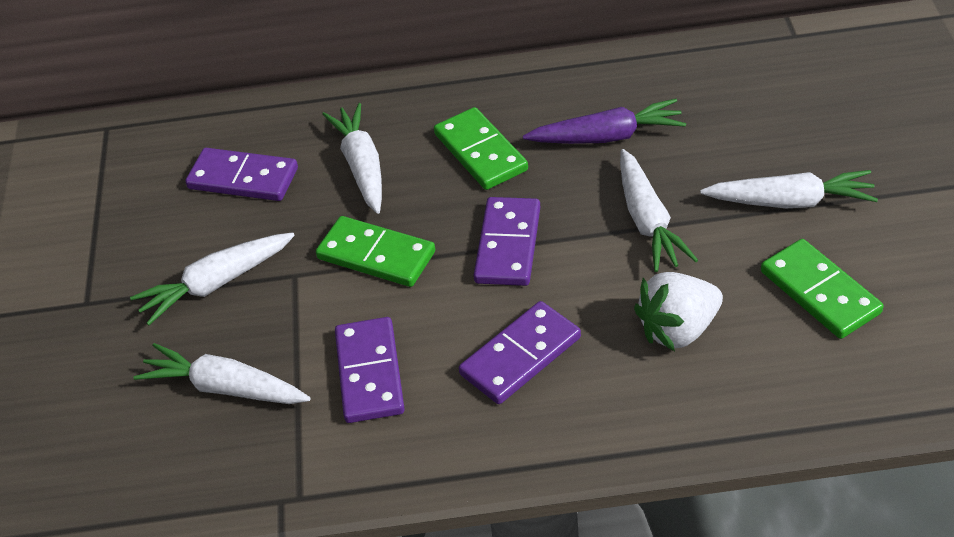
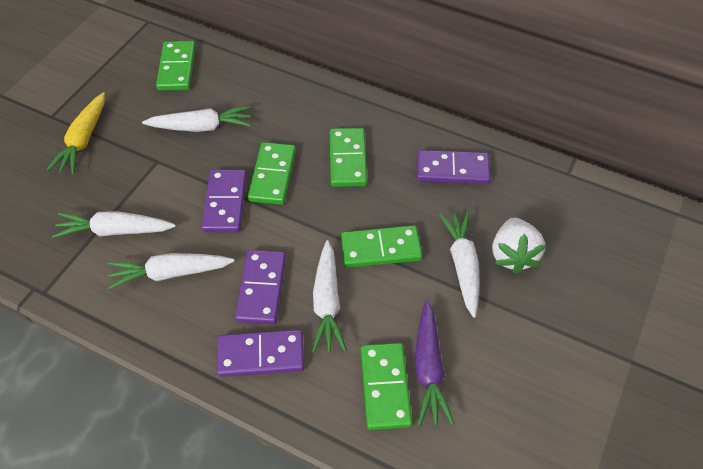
green domino: [316,216,435,287] [434,107,528,190] [761,239,883,339] = 3 -> [156,41,196,90] [248,142,296,205] [330,128,367,187] [341,225,422,268] [361,343,412,430] = 5
yellow carrot: none = 0 -> [47,92,105,175] = 1

